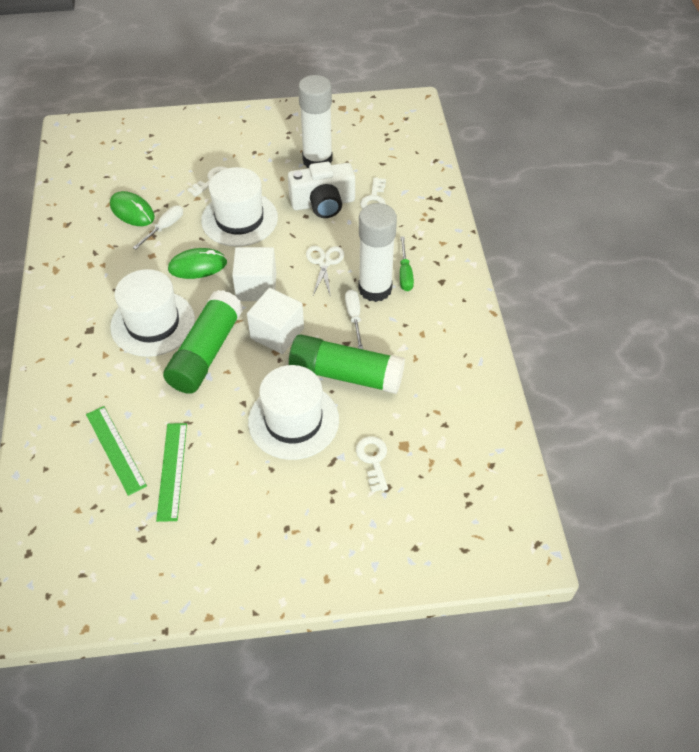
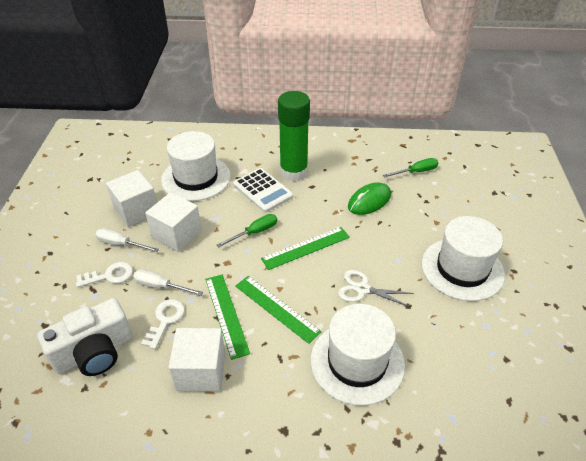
green glue stick: [163,290,243,394] [289,334,405,394] = 2 -> [278,91,310,181] = 1
green mouse: [110,191,155,226] [168,248,227,279] = 2 -> [348,183,391,215] = 1
green ruler: [86,406,147,496] [156,423,187,522] = 2 -> [205,275,250,360] [235,276,322,344] [261,227,350,270] = 3
green screwdriver: [400,236,414,291] = 1 -> [217,214,277,247] [383,158,438,178] = 2
white calculator: none = 0 -> [233,168,293,213] = 1
white cube: [232,247,276,301] [247,288,304,354] = 2 -> [106,170,157,227] [145,192,202,252] [168,328,225,392] = 3
white glue stick: [298,75,333,168] [358,203,397,302] = 2 -> none = 0
white key: [187,166,227,197] [356,436,388,492] [360,177,386,209] = 3 -> [76,262,133,288] [141,299,185,349] = 2

